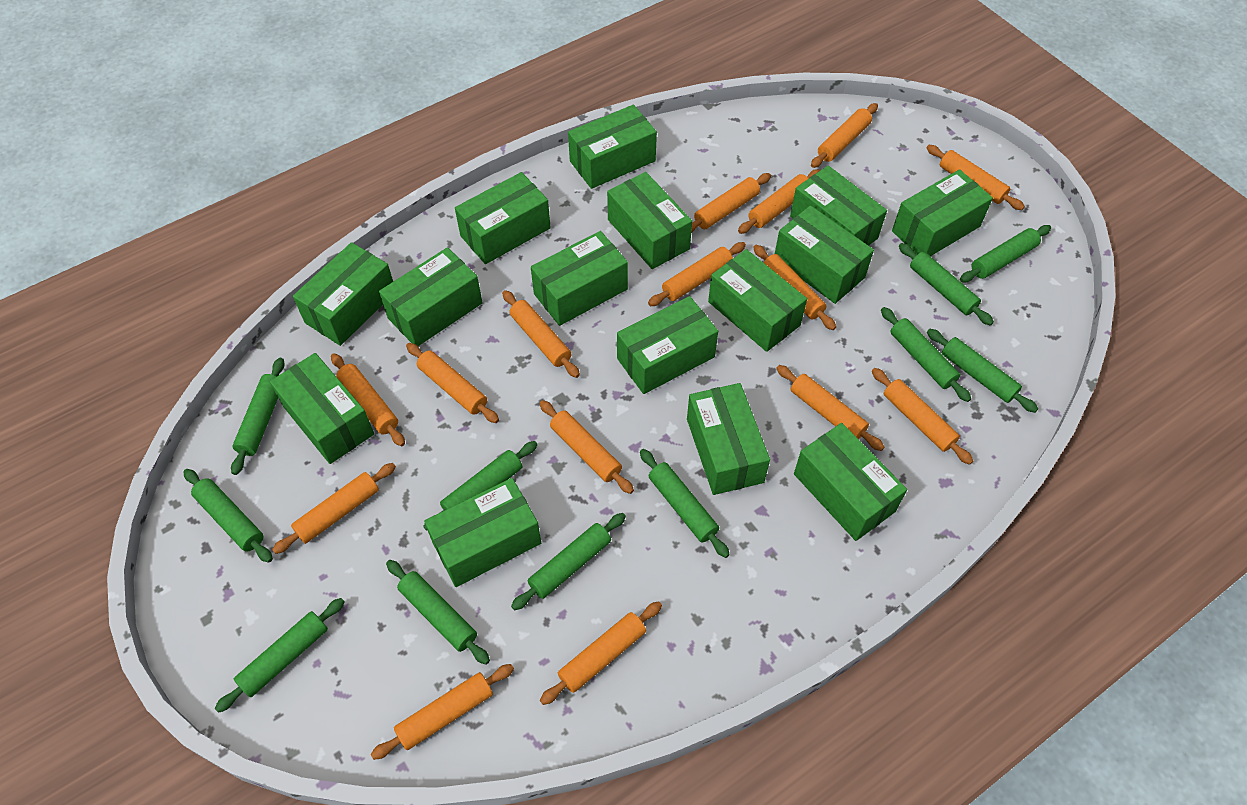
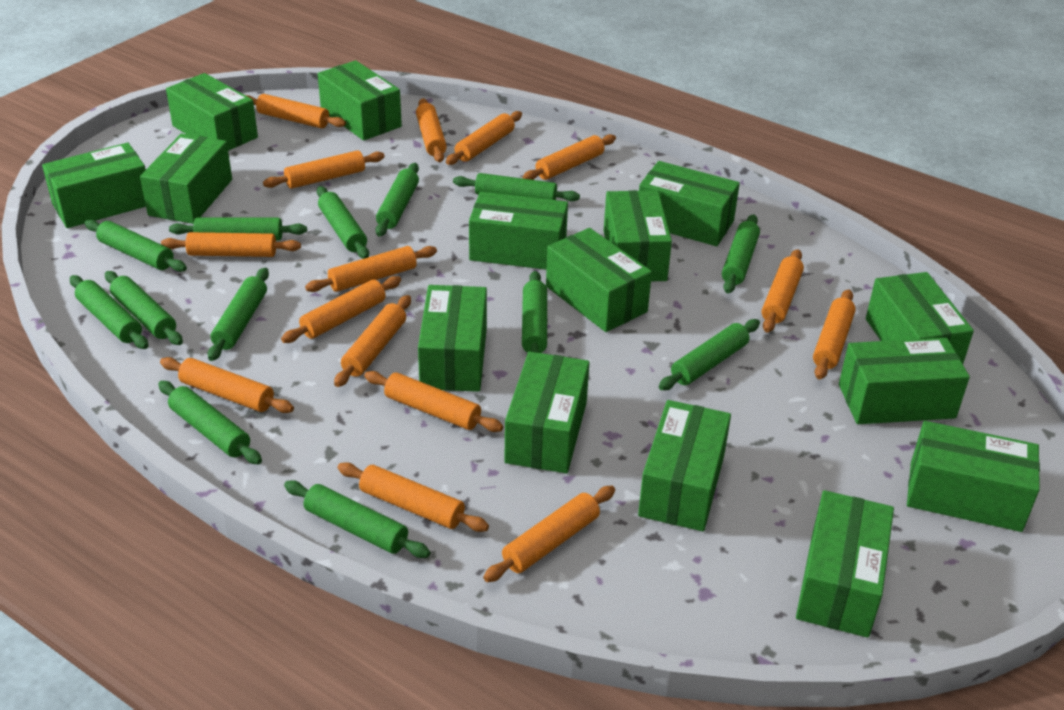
green rolling pin: [183,469,273,563] [215,598,345,713] [231,358,285,475] [386,560,490,665] [423,441,538,531] [511,513,626,610] [640,449,730,558] [881,307,971,402] [899,243,994,325] [927,329,1038,413] [960,225,1051,282] = 11 -> [70,275,148,349] [85,219,187,272] [105,271,183,345] [158,381,262,464] [169,217,307,241] [208,268,269,361] [284,480,430,558] [317,186,369,259] [376,163,419,236] [453,173,580,201] [522,271,547,353] [659,319,760,390] [722,214,760,293] = 13

